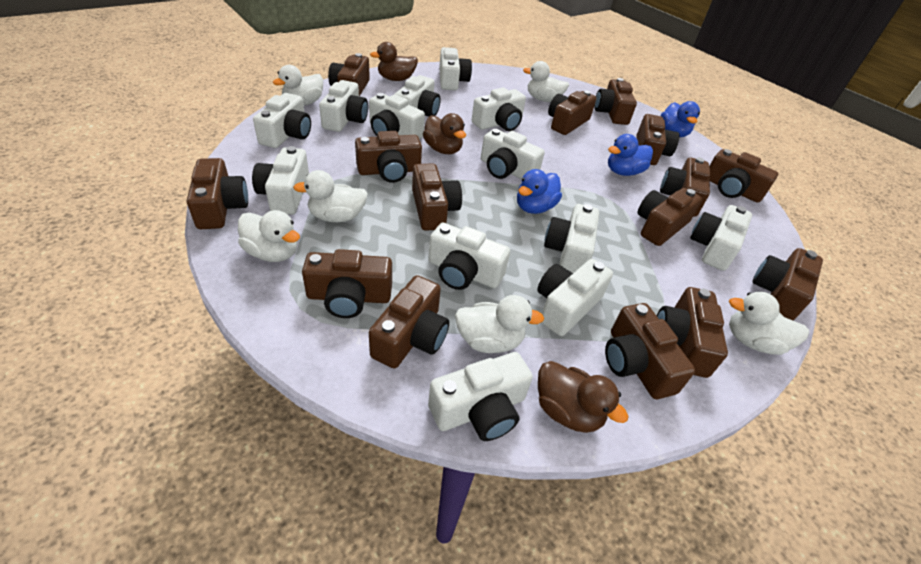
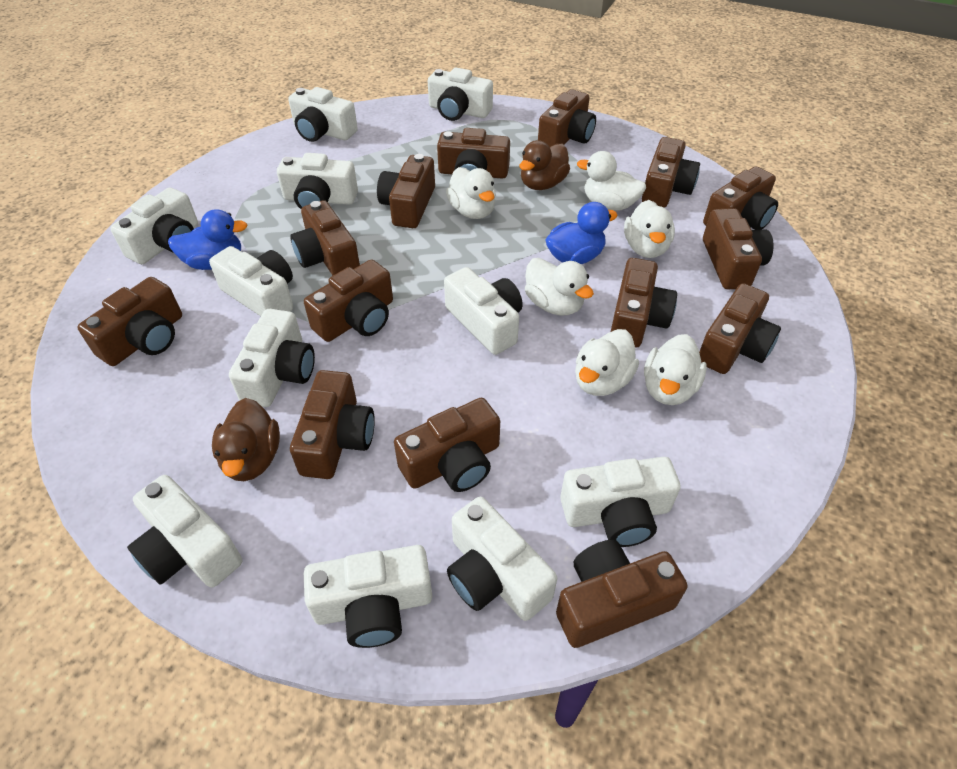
blue duck: [517,169,562,214] [608,134,653,176] [661,101,700,137] = 3 -> [168,209,248,270] [546,202,618,264] = 2
brown camera: [187,158,248,229] [302,249,392,318] [328,53,370,96] [355,131,422,183] [369,275,449,368] [412,163,462,231] [548,91,596,135] [594,78,637,125] [605,303,695,399] [636,114,679,165] [637,188,702,246] [657,287,728,378] [660,157,710,217] [709,149,778,203] [752,248,823,320] = 15 -> [77,277,182,366] [290,200,360,276] [290,370,375,479] [304,260,393,342] [377,154,435,228] [394,398,500,492] [437,128,510,179] [538,89,596,147] [556,540,688,648] [611,258,677,348] [642,137,700,208] [699,283,781,374] [703,167,778,230] [703,208,774,289] = 14
brown duck: [370,42,418,81] [423,113,466,154] [538,361,629,433] = 3 -> [212,398,280,481] [519,140,570,190] = 2
white camera: [252,146,309,215] [253,93,311,148] [319,80,368,132] [369,93,425,139] [395,75,441,117] [428,222,510,290] [428,352,533,441] [439,47,472,91] [472,88,526,131] [481,129,545,179] [537,259,613,336] [544,204,599,273] [690,205,752,271] = 13 -> [111,188,198,264] [127,475,242,588] [209,246,293,316] [229,309,315,407] [277,153,358,209] [288,87,358,142] [304,545,432,648] [428,68,493,121] [444,267,523,355] [447,497,557,621] [560,457,681,547] = 11

